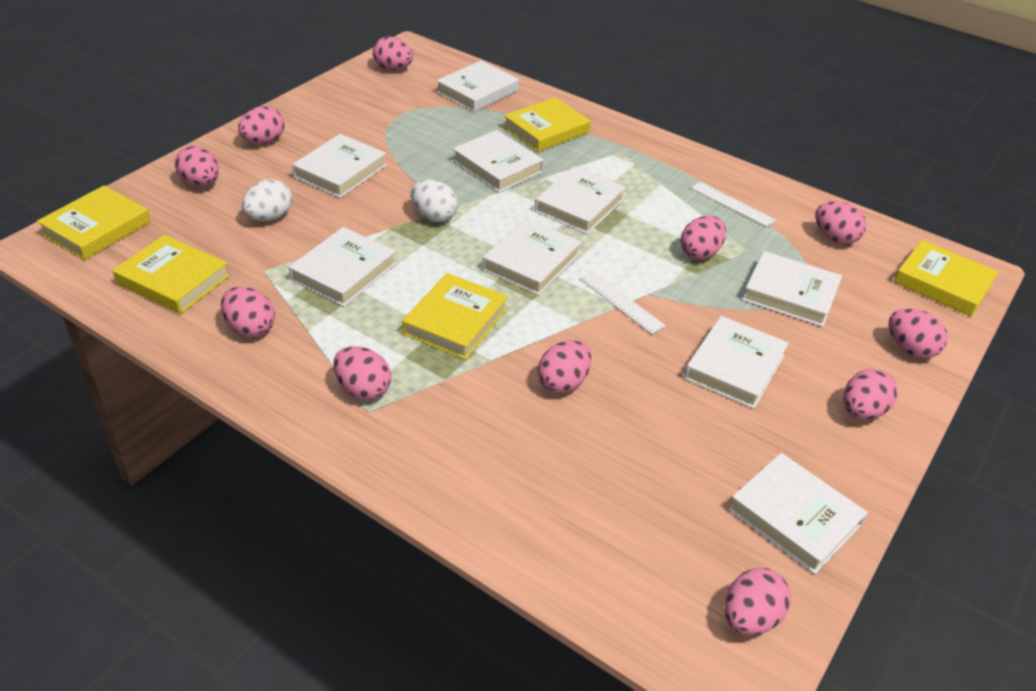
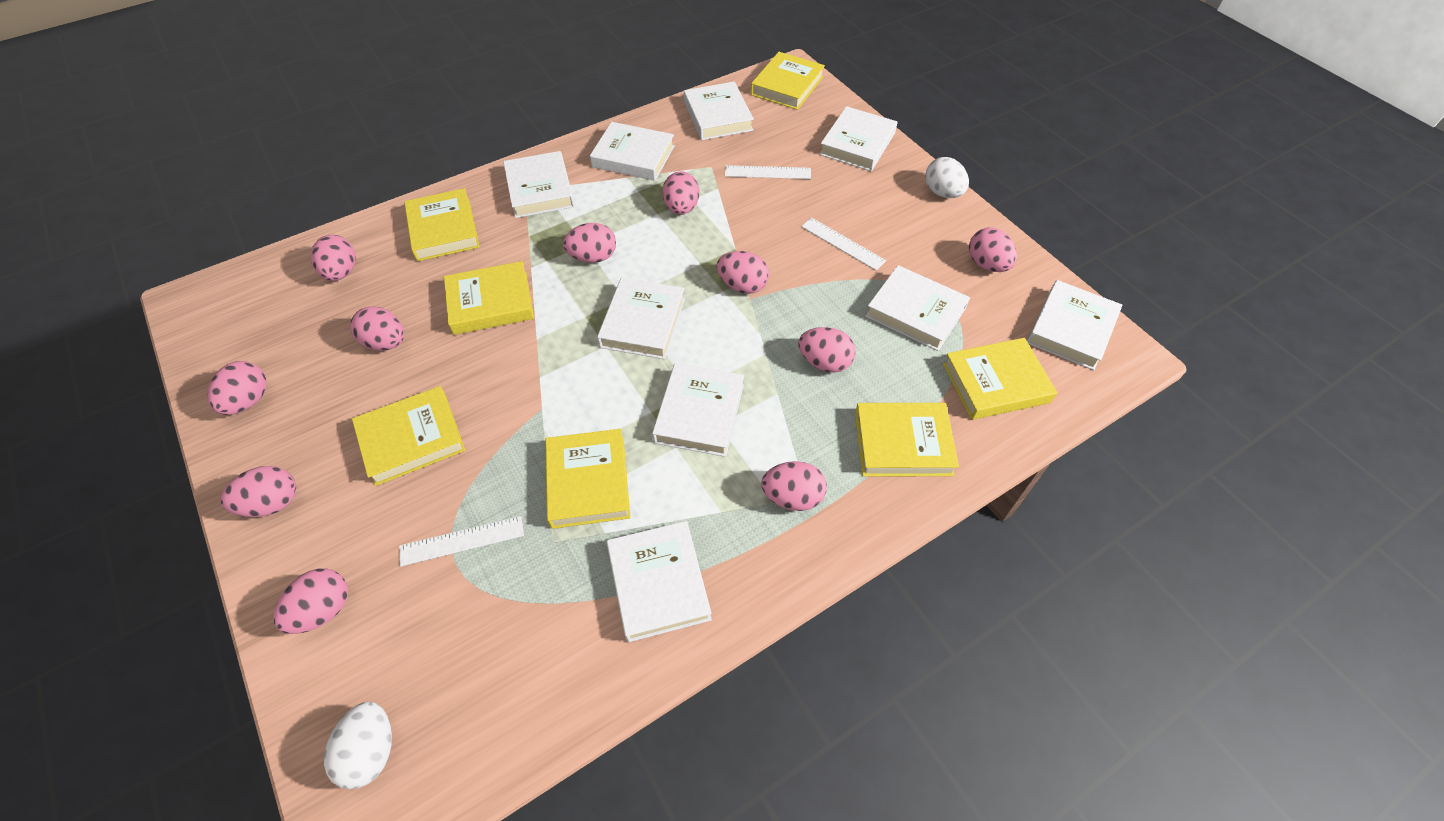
white ruler: [580,271,666,334] [691,181,776,227] = 2 -> [399,516,524,567] [725,165,811,179] [801,218,886,271] = 3
yellow book: [37,185,151,260] [113,235,230,314] [402,273,508,360] [503,97,591,152] [894,240,998,316] = 5 -> [352,386,465,486] [404,188,480,261] [444,261,534,335] [545,429,631,529] [751,52,825,110] [855,403,959,477] [943,338,1057,420] = 7

